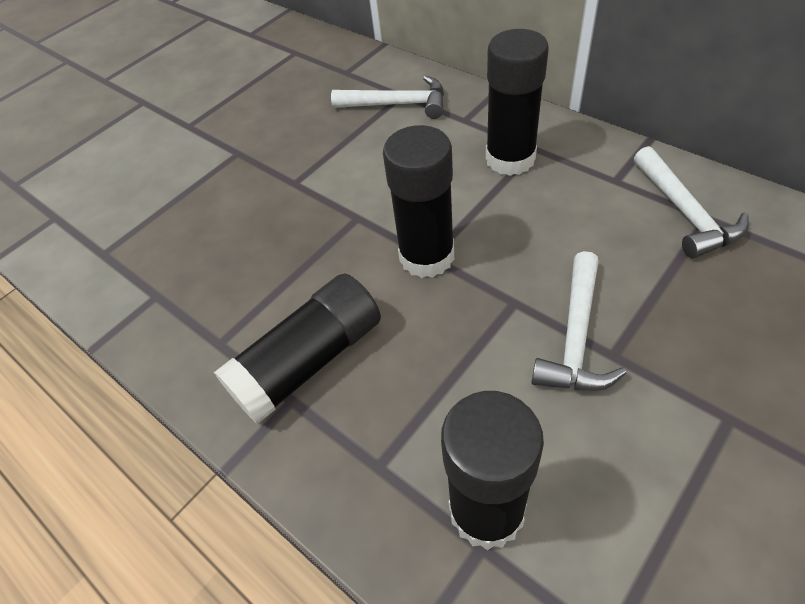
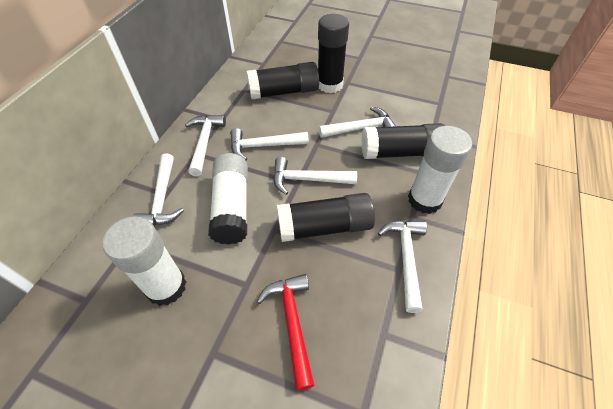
red hammer: none = 0 -> [257,274,315,390] = 1
white glue stick: none = 0 -> [102,216,186,306] [208,153,248,245] [408,126,472,214] = 3
white hammer: [331,76,444,119] [532,251,626,391] [634,146,749,258] = 3 -> [133,153,184,225] [185,115,226,176] [230,128,309,161] [273,157,357,195] [319,107,396,138] [378,221,427,313] = 6

